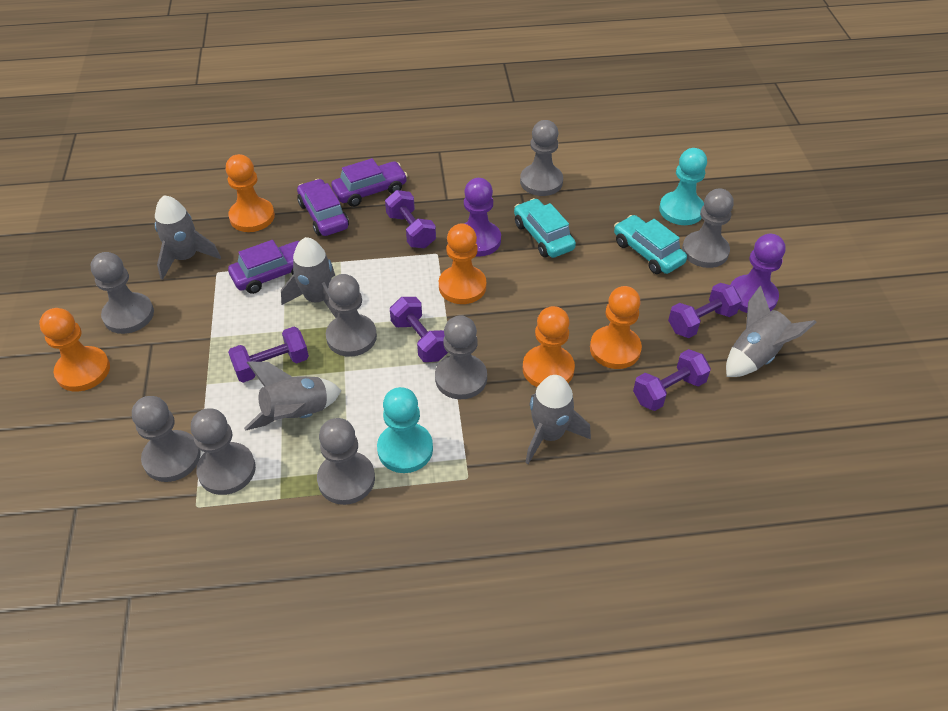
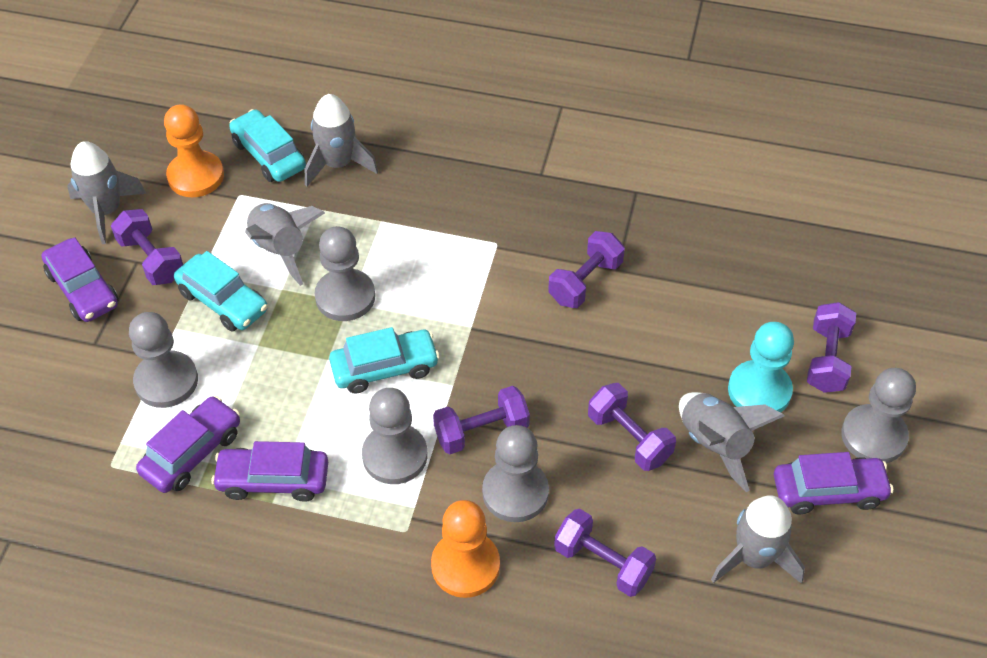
grey pawn: [91,252,154,334] [132,396,201,482] [191,409,256,495] [317,418,375,505] [326,274,377,357] [435,315,487,399] [520,120,563,196] [682,189,734,268] = 8 -> [129,312,198,408] [314,226,375,321] [362,388,427,484] [482,425,549,522] [841,368,916,463] = 5
orange pawn: [39,308,110,392] [226,154,275,232] [439,224,486,304] [523,306,575,387] [590,286,642,369] = 5 -> [164,104,224,197] [431,500,500,598] = 2
purple car: [228,240,300,294] [297,179,349,236] [331,158,408,207] = 3 -> [41,237,118,322] [136,396,240,493] [211,441,328,502] [774,452,894,514] = 4
purple dumbbell: [228,327,309,383] [385,190,436,248] [390,297,448,362] [633,349,711,411] [668,283,741,338] = 5 -> [111,209,183,285] [433,386,530,454] [548,231,625,308] [554,509,656,597] [588,383,676,471] [807,302,856,393] = 6
purple pawn: [464,178,501,257] [730,234,785,313] = 2 -> none = 0
turquoise car: [514,198,576,258] [614,215,687,274] = 2 -> [174,251,268,332] [229,109,306,182] [329,327,440,394] = 3
turquoise pawn: [377,387,433,473] [659,148,707,225] = 2 -> [728,322,794,412] = 1

